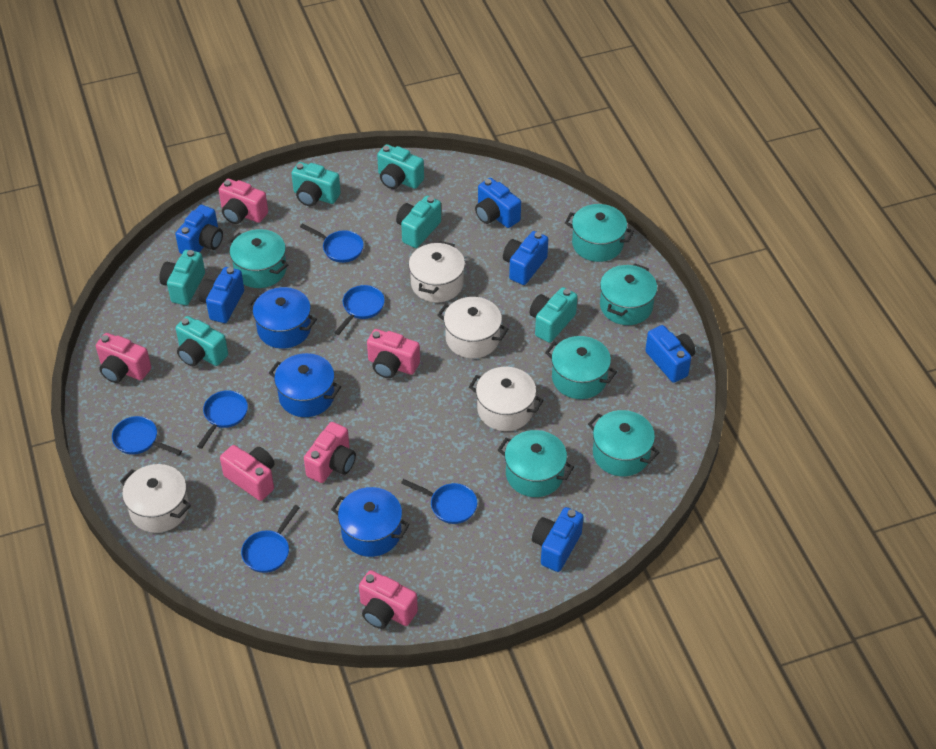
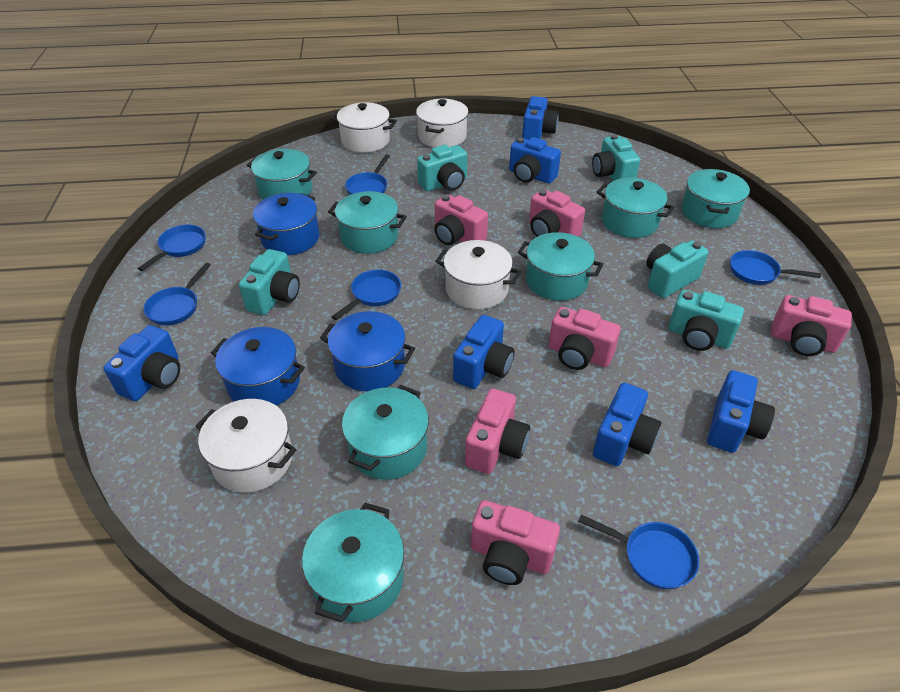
turquoise camera: [159,250,205,305] [176,316,228,366] [291,162,341,206] [377,144,424,189] [396,196,441,248] [530,287,578,343] = 6 -> [239,249,300,315] [417,144,467,191] [592,134,640,181] [646,240,709,298] [668,290,744,351] = 5
turquoise pot: [228,229,288,288] [498,430,574,497] [545,336,617,399] [565,204,634,262] [588,410,660,476] [600,263,657,325] = 6 -> [247,149,317,200] [302,503,404,623] [328,191,407,254] [342,385,429,480] [518,232,603,301] [597,178,674,238] [682,169,750,228] = 7

